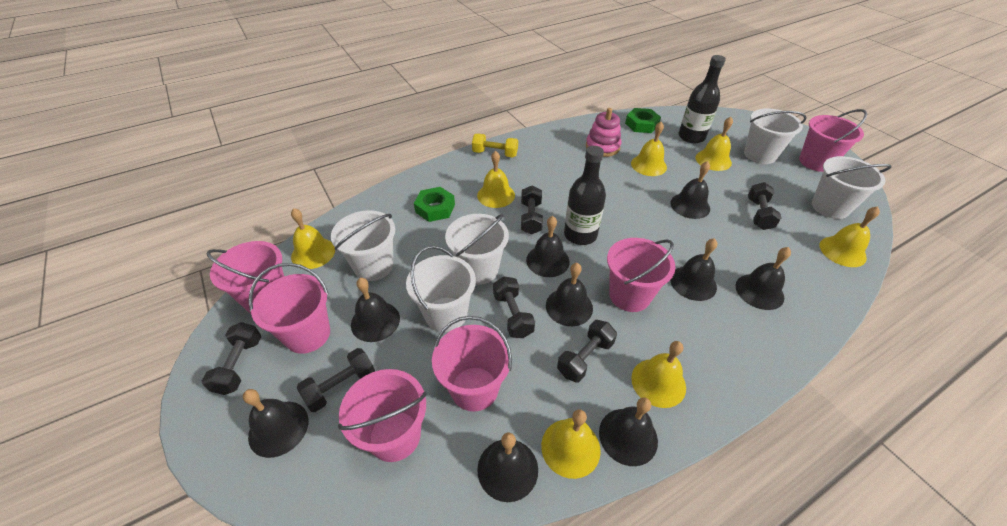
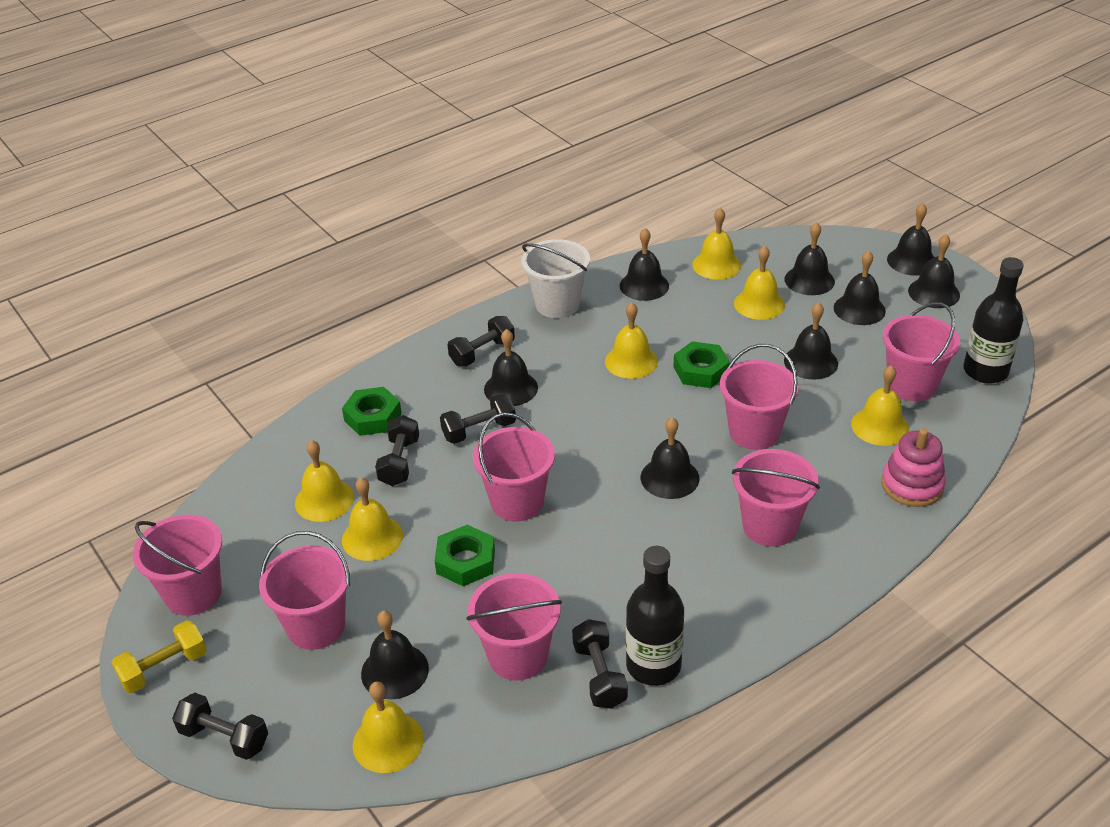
black dumbbell: [202,322,261,395] [296,348,375,412] [493,277,535,338] [521,186,543,234] [557,320,617,382] [748,182,781,230] = 6 -> [172,693,268,760] [375,415,419,486] [440,394,516,444] [447,316,515,366] [572,619,628,709] = 5
green nut: [414,187,455,222] [625,108,661,133] = 2 -> [342,387,402,436] [435,525,495,586] [674,341,730,388] = 3
pink bucket: [206,241,284,314] [248,263,330,354] [338,369,427,462] [432,316,512,411] [607,238,676,312] [799,109,867,172] = 6 -> [133,514,222,616] [259,531,350,650] [466,573,562,681] [473,413,555,521] [720,344,799,450] [732,449,820,546] [883,302,960,401] = 7
white bucket: [331,210,395,281] [406,246,476,332] [445,214,509,285] [744,109,807,164] [812,156,892,219] = 5 -> [521,239,590,318] = 1

